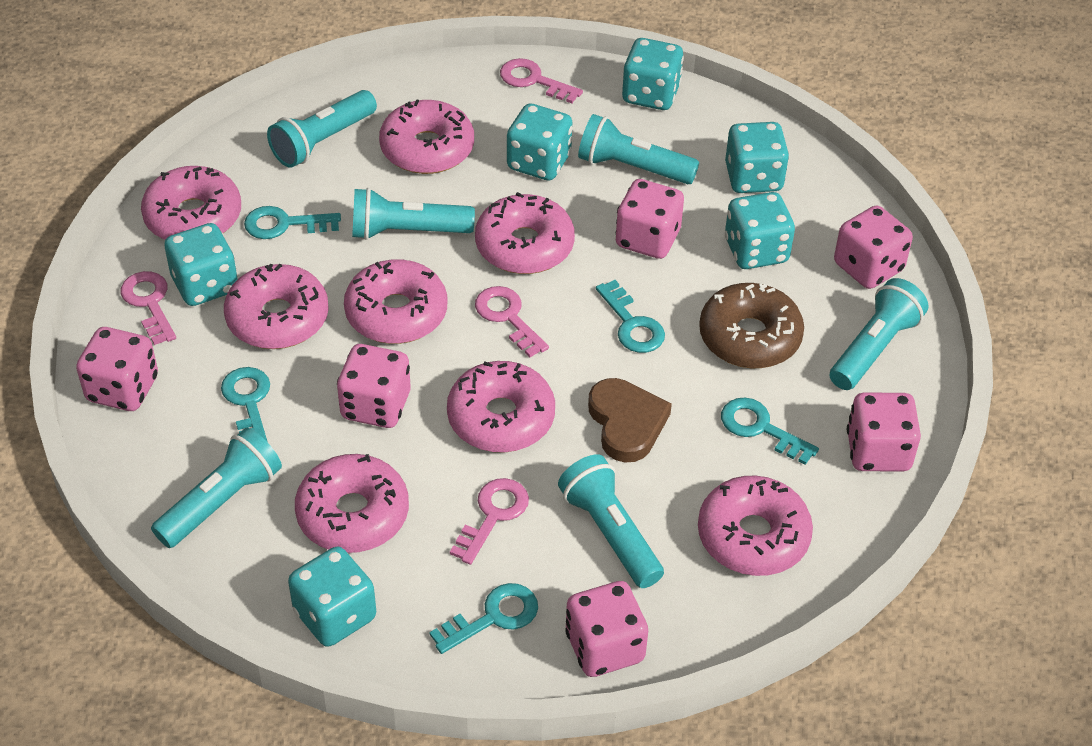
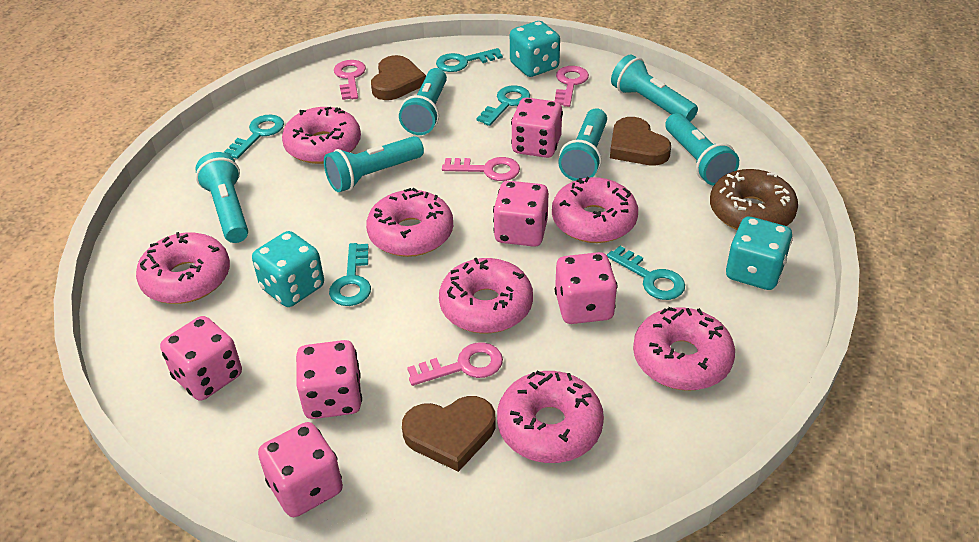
brown heart: [588,378,672,462] = 1 -> [371,55,426,100] [402,396,496,472] [610,117,671,165] = 3
pink donut: [141,166,241,240] [224,264,329,349] [295,454,409,553] [344,260,447,344] [379,99,474,174] [447,361,555,453] [475,192,575,274] [698,476,813,576] = 8 -> [136,232,230,304] [282,107,361,164] [366,188,453,257] [439,258,533,333] [497,371,604,463] [552,177,638,243] [633,307,735,390] = 7
turquoise dice: [164,223,238,306] [288,547,376,647] [507,103,572,181] [622,38,684,110] [725,122,789,193] [725,192,795,269] = 6 -> [252,231,324,307] [510,21,560,77] [726,217,793,290] = 3

